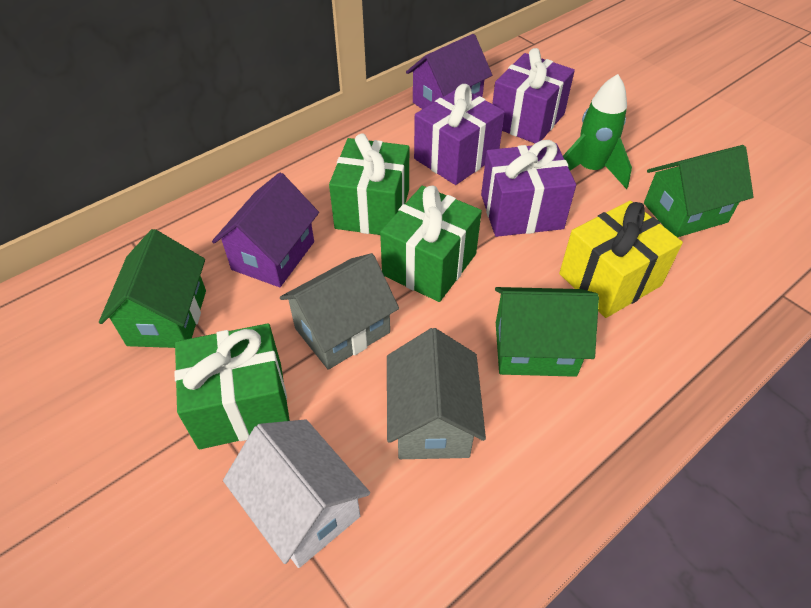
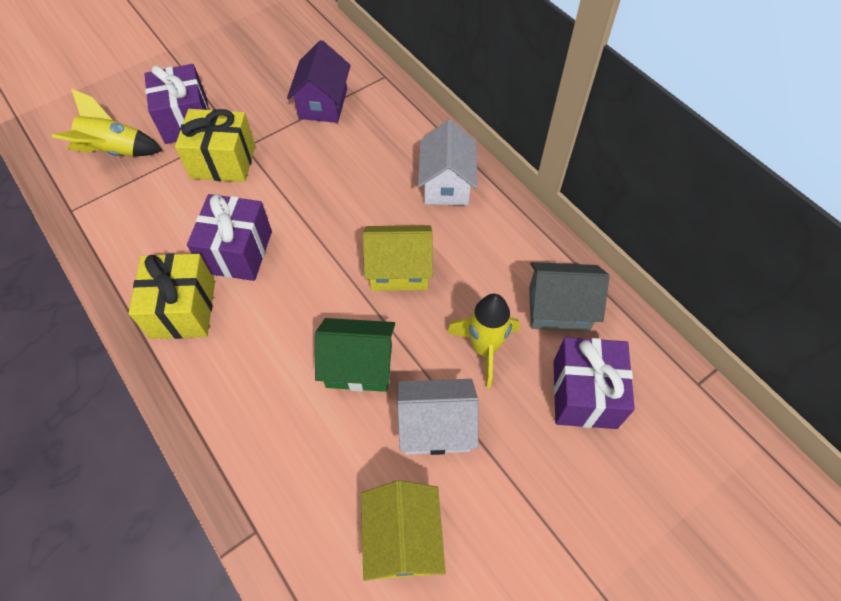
green gift: [174,323,290,449] [329,133,409,235] [380,185,482,302] = 3 -> none = 0
green house: [99,229,206,348] [495,287,599,377] [644,145,754,237] = 3 -> [315,318,395,392] = 1
green rocket: [563,74,632,189] = 1 -> none = 0
grey house: [280,253,399,370] [387,328,486,459] = 2 -> [529,262,609,332] = 1
purple house: [212,173,319,287] [406,34,492,109] = 2 -> [287,40,351,123] = 1
white house: [223,419,370,568] = 1 -> [397,379,478,455] [418,120,477,205] = 2
yellow gift: [559,201,683,318] = 1 -> [129,253,215,339] [175,109,255,182] = 2
yellow house: none = 0 -> [361,480,446,581] [363,225,433,291] = 2
yellow rocket: none = 0 -> [52,89,162,156] [447,294,520,388] = 2

